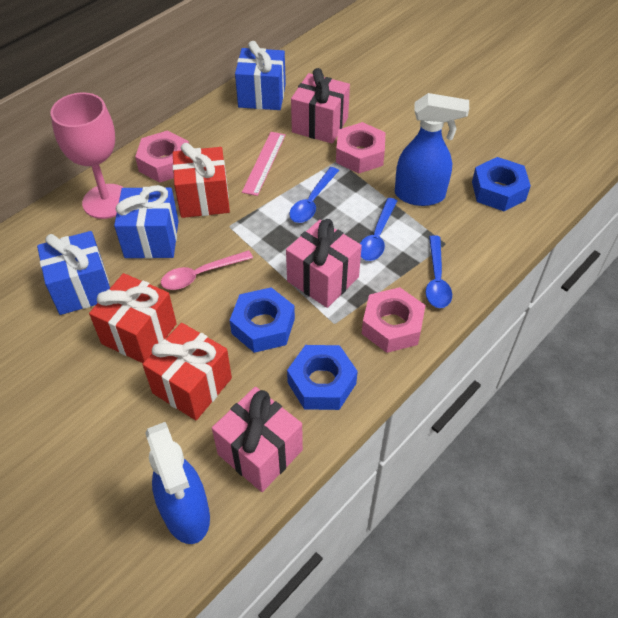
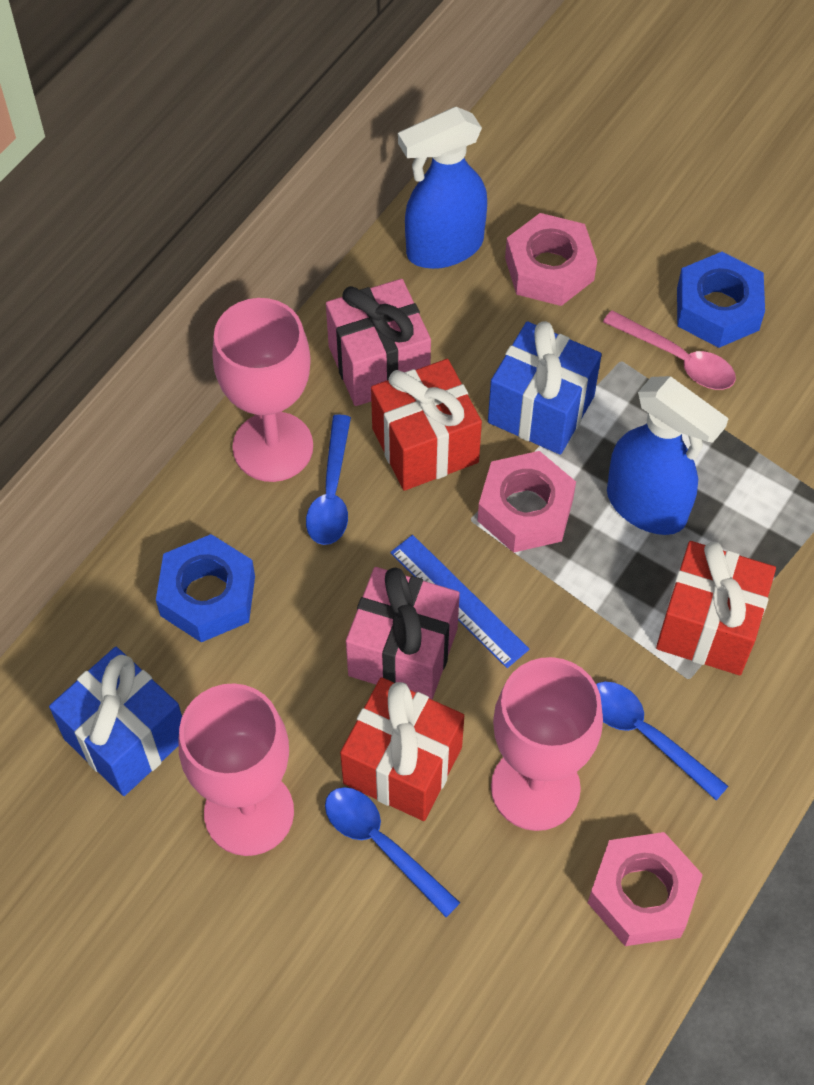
blue gift: [37,231,110,315] [114,185,179,259] [235,41,286,110] = 3 -> [49,647,182,796] [488,321,602,455] = 2
blue nut: [230,287,295,353] [287,345,358,410] [472,157,531,211] = 3 -> [156,534,255,642] [677,252,765,348] = 2
blue ruler: none = 0 -> [390,535,529,668] = 1
pink gift: [212,387,303,492] [286,219,362,308] [291,68,350,144] = 3 -> [326,279,431,406] [346,567,460,700] = 2
pink goblet: [51,92,124,219] = 1 -> [179,683,294,856] [212,298,313,482] [491,657,603,831] = 3
pink ruler: [242,132,286,196] = 1 -> none = 0

